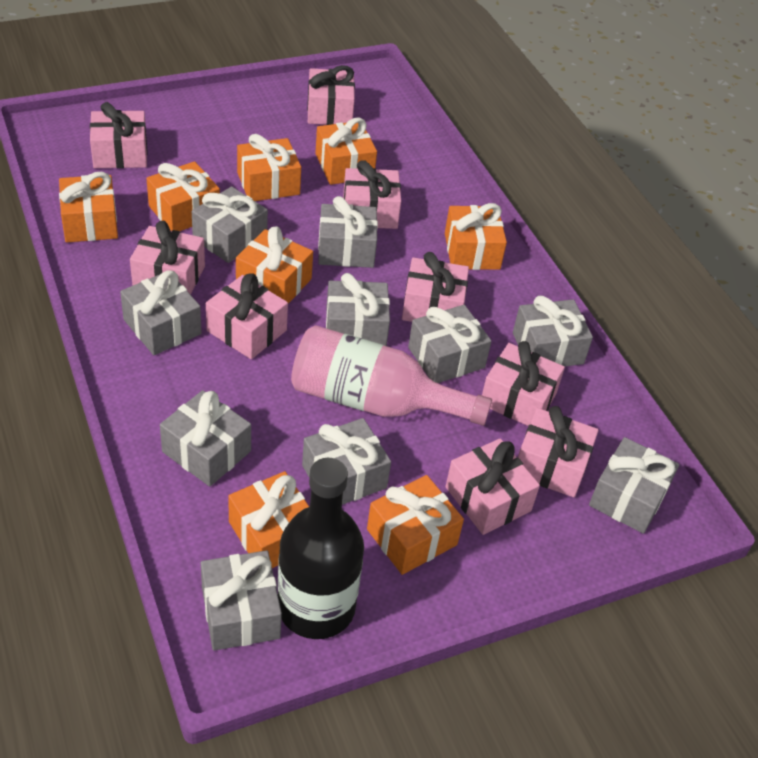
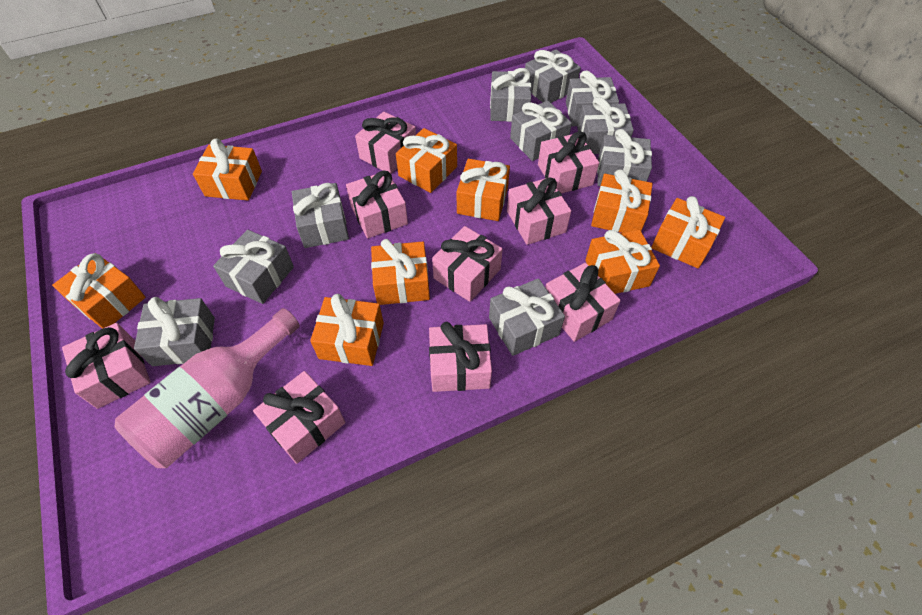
black bottle: [278,458,364,639] = 1 -> none = 0
orange gift: [59,172,118,242] [146,161,220,231] [228,471,309,568] [236,227,313,304] [237,134,301,201] [315,118,377,185] [367,475,464,575] [445,203,507,270] = 8 -> [52,253,146,328] [193,139,262,201] [310,294,384,366] [371,239,430,305] [396,128,457,193] [457,159,510,221] [585,230,660,294] [591,169,653,233] [651,196,725,268] = 9

